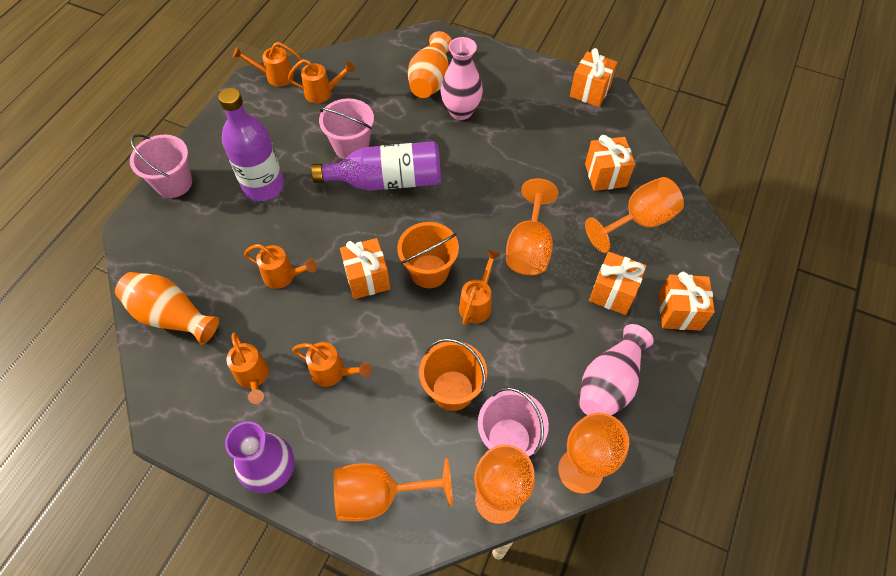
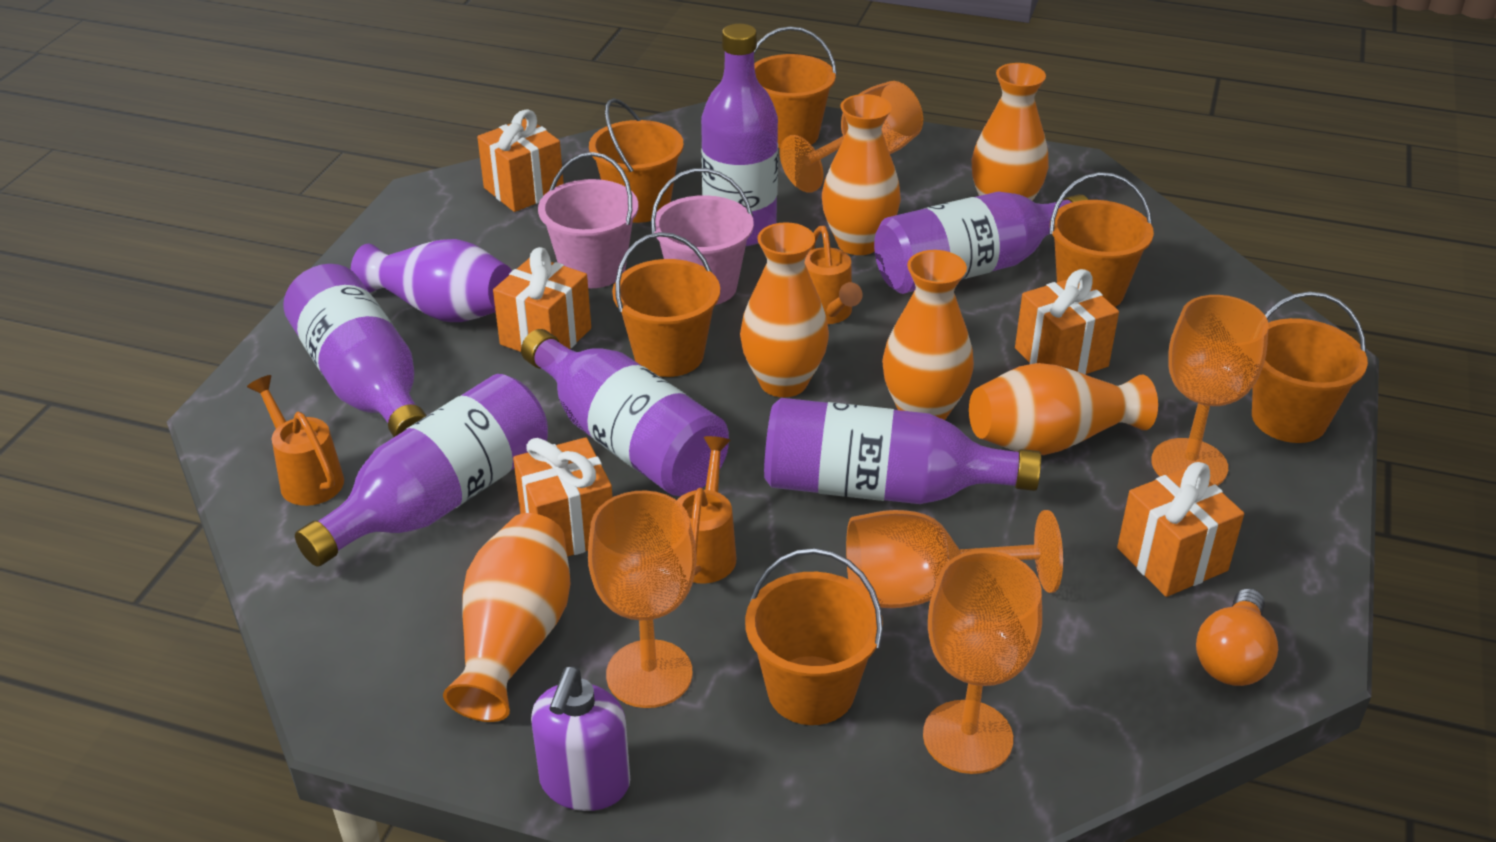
orange bucket: [397,222,459,288] [419,338,487,411] = 2 -> [589,98,684,223] [612,232,720,377] [745,548,883,725] [754,26,837,148] [1049,172,1154,307] [1252,291,1368,443] = 6
orange light bulb: none = 0 -> [1196,588,1278,686] = 1
orange vase: [115,272,219,345] [408,31,452,98] = 2 -> [443,513,571,722] [740,222,829,397] [822,94,901,255] [882,250,974,420] [969,363,1158,455] [972,63,1049,201] = 6
orange watering can: [226,333,269,404] [233,42,302,87] [244,244,317,289] [288,59,355,103] [292,342,371,387] [459,250,500,325] = 6 -> [247,375,344,506] [677,436,736,583] [805,226,863,324] = 3
pink bucket: [130,134,192,198] [319,98,374,159] [478,387,549,457] = 3 -> [538,152,638,288] [651,168,754,305] = 2
pink vase: [440,37,483,120] [579,324,654,416] = 2 -> none = 0
purple bottle: [218,88,284,201] [311,141,441,191] = 2 -> [283,264,427,437] [295,374,548,567] [521,329,729,496] [701,24,778,246] [764,398,1041,504] [874,192,1088,294] = 6
purple soap dispenser: none = 0 -> [531,666,630,811] = 1

